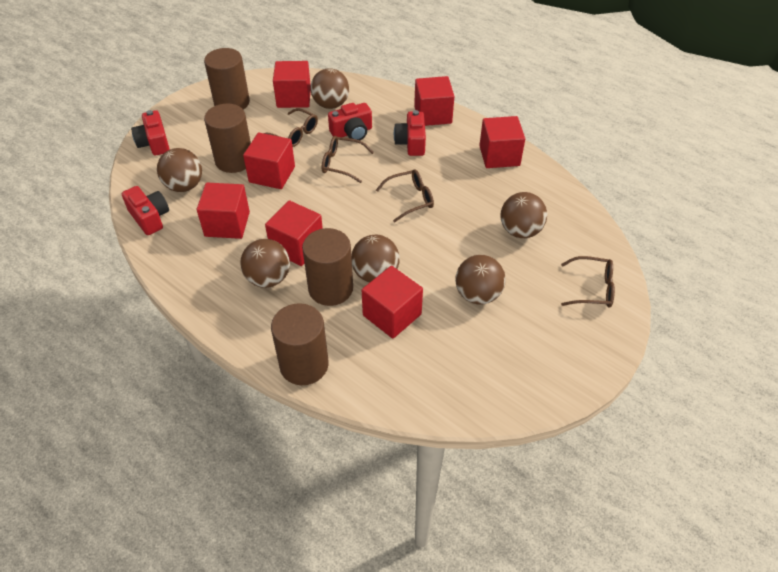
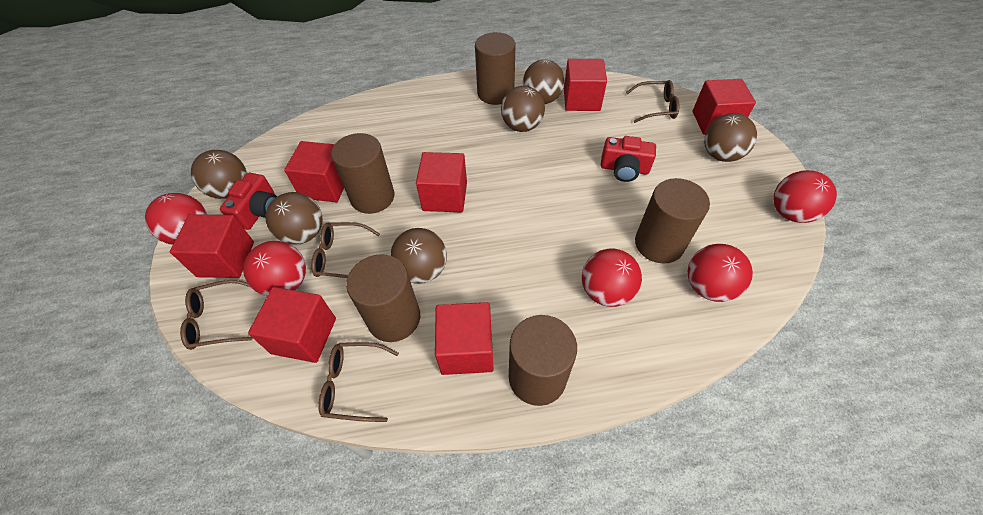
brown cylinder: [204,48,250,109] [204,104,251,173] [271,303,329,385] [302,228,353,306] = 4 -> [331,133,394,214] [346,254,420,342] [475,32,516,105] [509,315,577,406] [635,178,710,264] = 5
red ball: none = 0 -> [145,193,207,245] [243,241,306,296] [582,249,642,307] [688,244,753,302] [774,170,837,223] = 5
red camera: [122,186,169,235] [131,110,170,156] [328,103,372,140] [394,110,426,156] = 4 -> [220,173,277,230] [601,136,656,182] = 2

